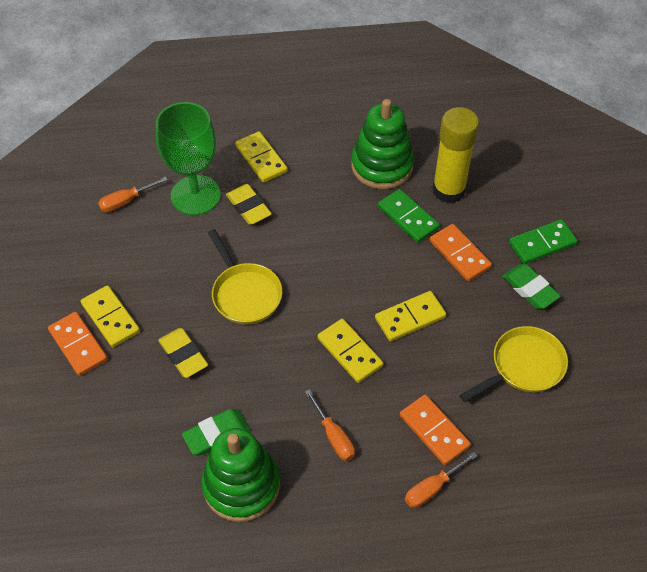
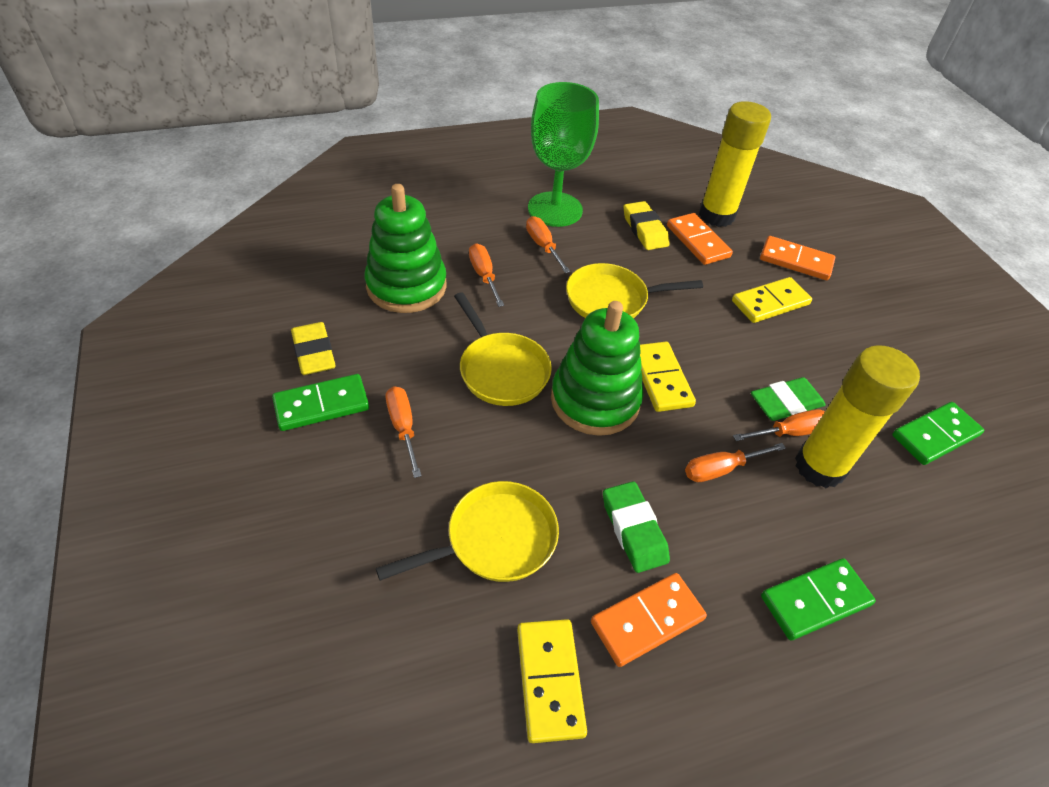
green domino: [378,189,440,243] [509,219,578,264] = 2 -> [272,374,369,431] [761,558,876,641] [892,402,985,465] = 3
orange screwdriver: [98,177,168,212] [305,389,355,461] [405,452,478,508] = 3 -> [386,386,421,478] [469,243,504,307] [526,216,571,273] [685,443,786,482] [733,409,825,441] = 5
yellow domino: [81,285,140,347] [235,131,288,183] [318,319,383,383] [375,291,446,341] = 4 -> [517,619,587,743] [640,342,696,412] [732,277,812,323] = 3
yellow glue stick: [432,107,479,203] = 1 -> [699,101,771,227] [795,345,920,488] = 2
yellow pan: [208,229,282,325] [460,326,568,402] = 2 -> [376,481,559,582] [454,292,552,406] [566,263,703,318] = 3

